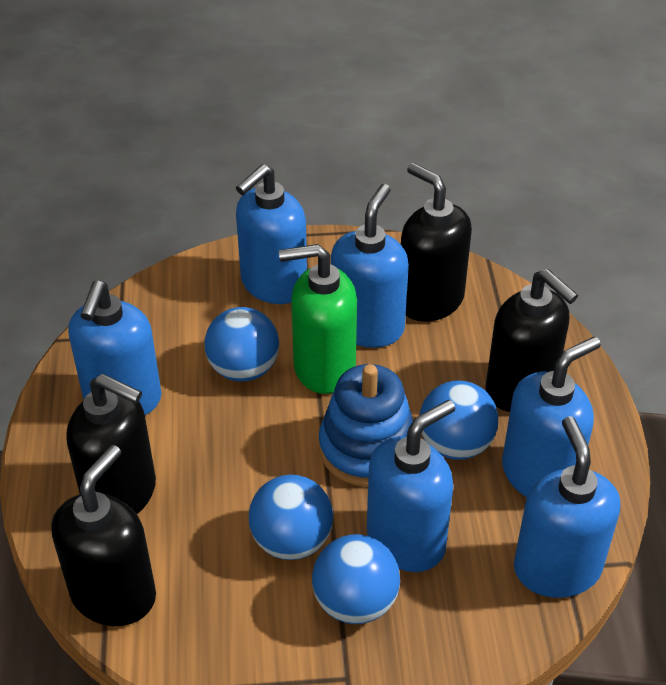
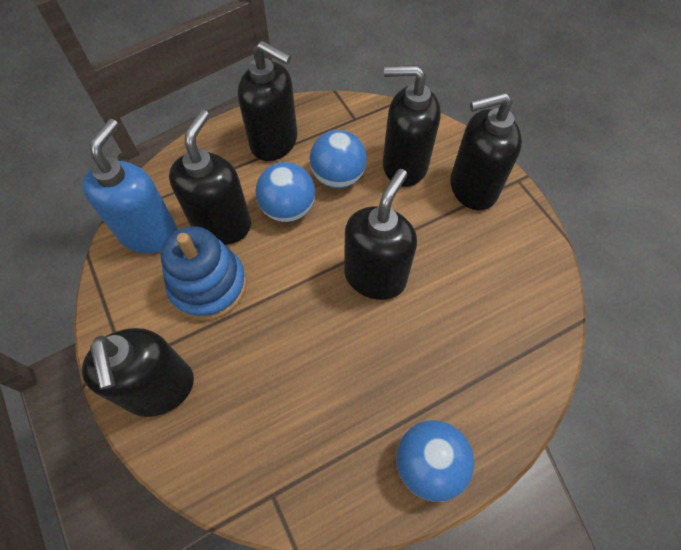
black soap dispenser: [51,445,156,626] [67,374,156,514] [401,163,472,322] [485,269,578,412] = 4 -> [82,328,194,417] [169,110,251,245] [238,41,297,161] [344,169,417,300] [383,65,441,187] [450,92,522,210] = 6
blue ball: [205,307,279,381] [249,475,333,560] [312,534,400,624] [420,380,498,460] = 4 -> [256,162,315,222] [309,130,367,189] [396,420,474,502] = 3
blue soap dispenser: [68,280,162,415] [236,164,307,304] [331,184,409,348] [367,400,455,572] [502,336,601,497] [514,416,620,598] = 6 -> [82,119,177,254] = 1
green soap dispenser: [279,244,357,394] = 1 -> none = 0

